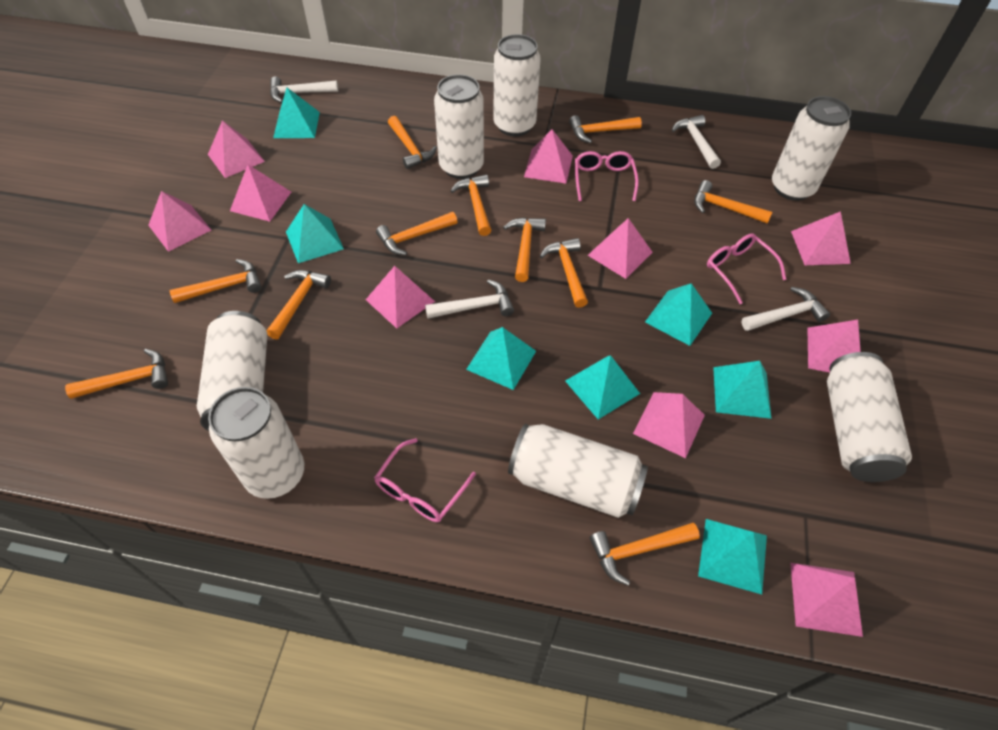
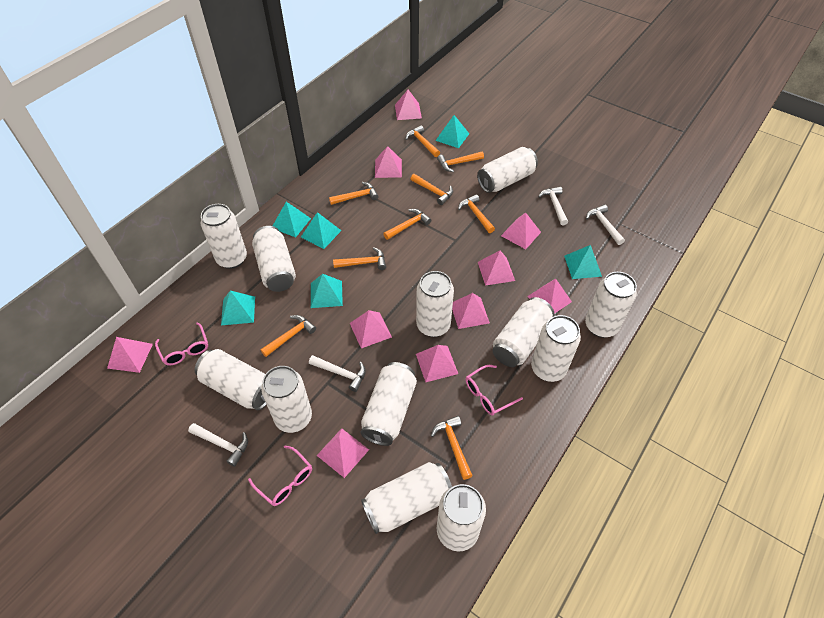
orange hammer: [65,349,168,399] [170,259,262,303] [266,270,331,340] [376,212,457,255] [388,116,437,169] [450,174,492,236] [503,218,546,282] [540,238,588,308] [569,115,642,143] [590,523,700,586] [694,180,772,223] = 11 -> [260,315,316,357] [329,182,379,205] [333,247,386,270] [383,209,431,240] [406,125,440,157] [411,174,453,205] [431,416,473,480] [437,152,484,172] [458,194,495,233] = 9
turquoise pyramid: [273,88,320,138] [286,204,344,263] [466,327,536,390] [565,355,640,419] [645,283,712,346] [698,519,767,594] [713,361,771,419] = 7 -> [221,290,255,325] [273,202,311,237] [301,212,342,249] [311,274,343,308] [435,115,469,148] [564,245,602,279] = 6
white can: [197,311,267,431] [208,387,304,499] [434,74,484,179] [493,34,541,137] [508,424,648,518] [772,96,851,201] [827,352,912,482] = 7 -> [195,349,267,410] [201,204,247,269] [252,226,296,292] [261,366,312,433] [360,362,417,446] [361,462,452,534] [416,271,454,337] [437,484,486,551] [477,147,538,193] [493,297,554,367] [531,315,581,382] [585,272,637,338] = 12

